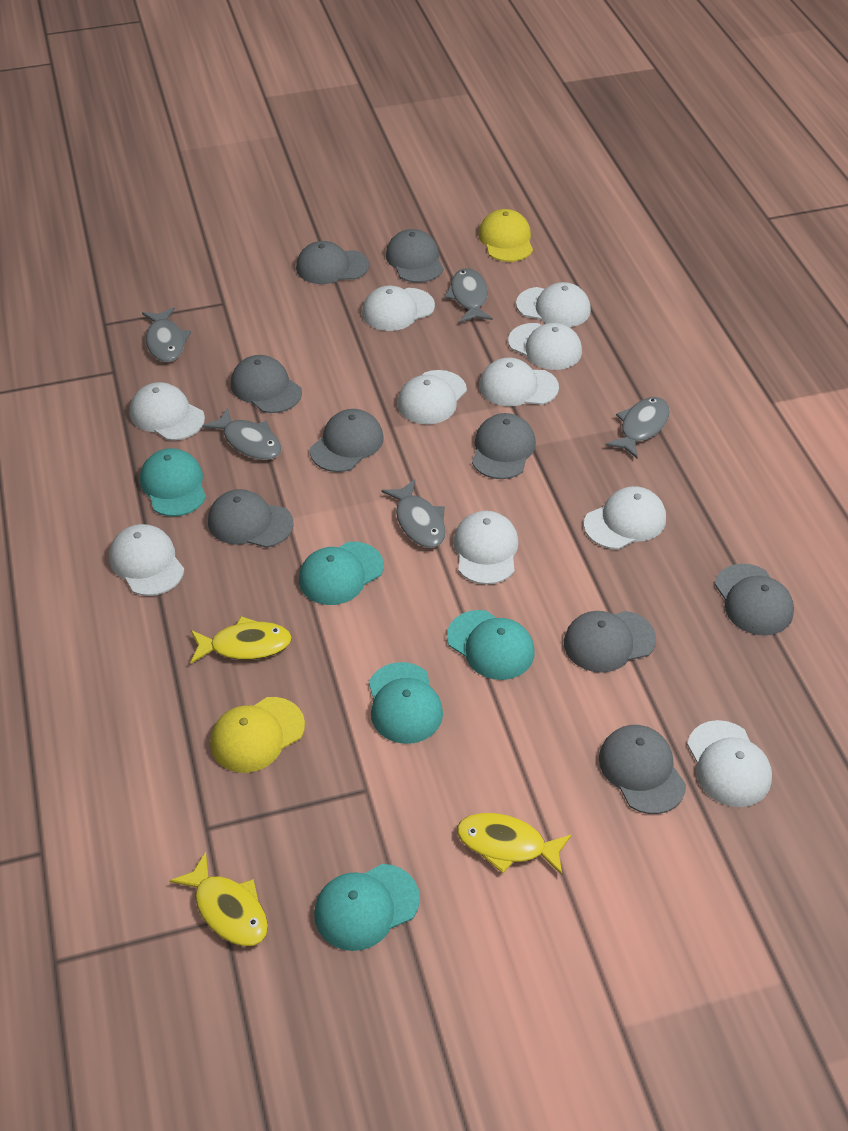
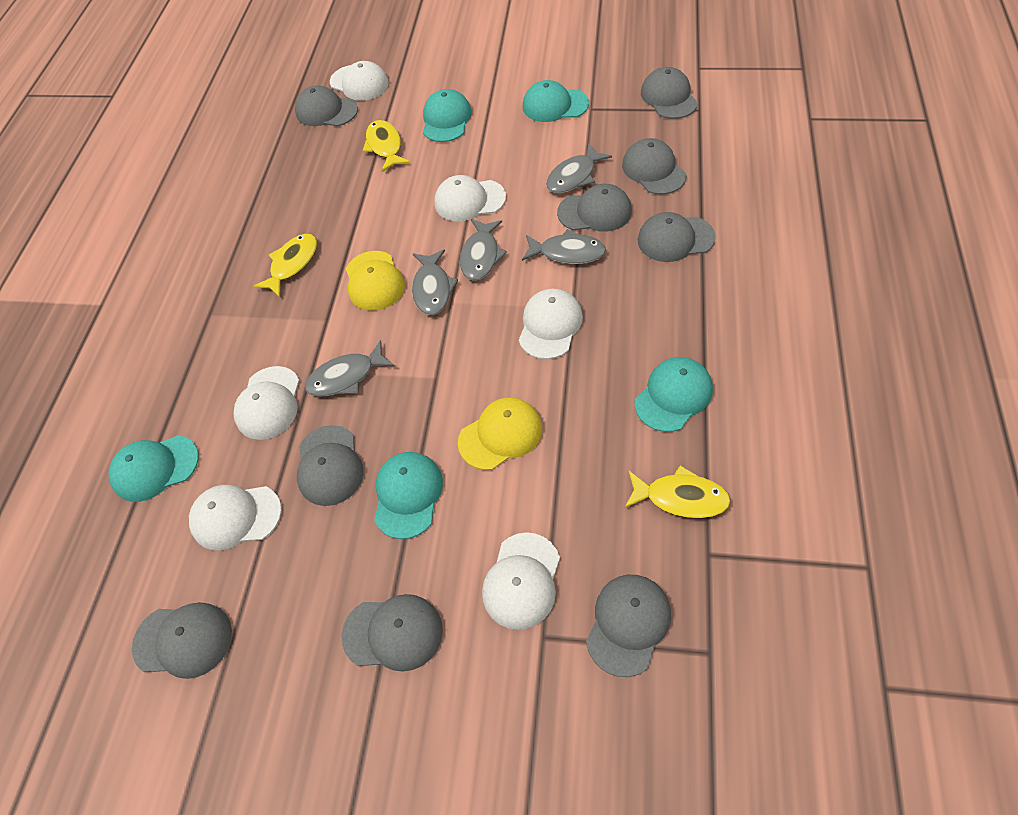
white cap: [109,524,184,596] [130,382,205,440] [362,285,435,331] [397,370,467,425] [453,511,519,585] [479,358,559,406] [508,323,582,370] [516,282,591,327] [584,486,666,549] [687,720,772,807] = 10 -> [189,485,282,550] [234,366,300,440] [330,61,389,101] [434,175,506,221] [482,532,560,630] [519,289,583,359] = 6

